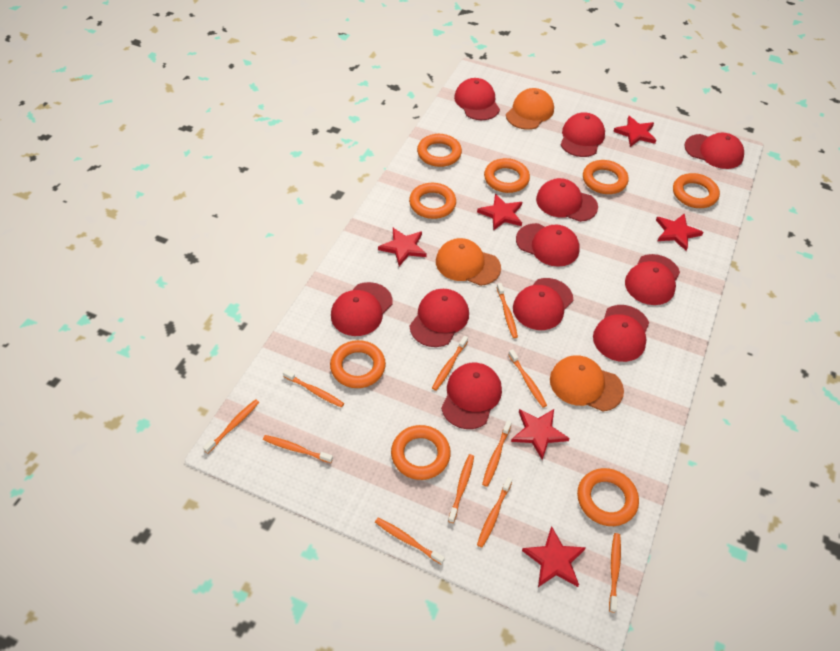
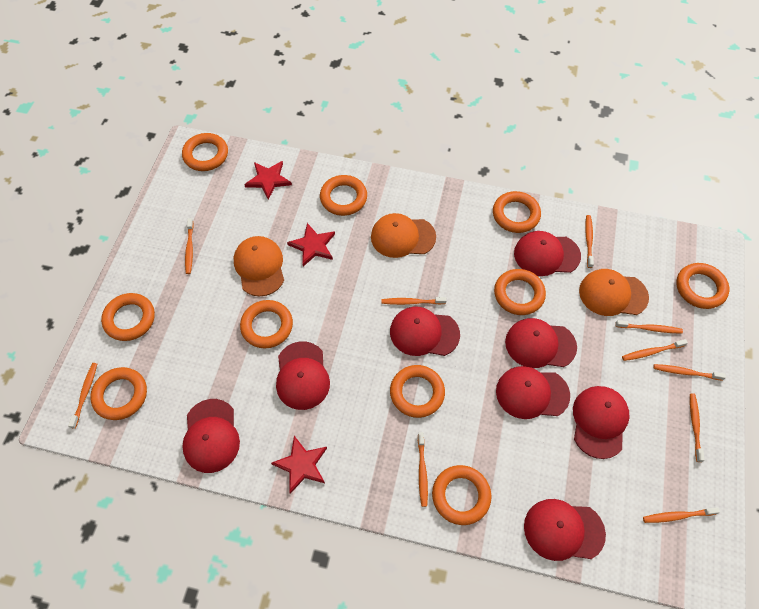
orange ring: [330,340,386,388] [391,425,451,480] [409,183,456,219] [417,134,462,167] [484,158,530,193] [577,468,639,526] [583,160,628,194] [673,173,720,208] = 8 -> [90,367,147,420] [101,293,155,341] [182,133,228,171] [240,300,293,348] [320,175,367,216] [390,365,445,418] [432,465,492,525] [493,191,541,233] [494,269,546,315] [676,263,729,309] = 10
orange toothbrush: [203,399,259,454] [263,435,333,463] [283,369,344,408] [375,518,445,565] [432,336,468,391] [448,454,474,523] [477,477,512,547] [482,420,512,487] [497,283,518,338] [508,349,547,408] [609,533,621,613] = 11 -> [68,363,97,429] [185,218,194,274] [381,297,446,305] [418,432,428,507] [585,215,594,268] [615,320,683,333] [622,339,688,361] [643,507,720,523] [653,364,726,381] [690,393,704,462] = 10
red cap: [331,282,393,336] [409,289,469,347] [441,363,502,429] [454,78,500,120] [513,278,573,330] [516,223,580,267] [536,178,598,222] [561,112,605,157] [593,305,649,362] [625,254,680,305] [685,133,744,169] = 11 -> [182,399,240,473] [276,341,330,410] [390,307,460,356] [496,366,570,419] [505,318,577,368] [514,231,581,276] [524,499,606,561] [573,386,630,459] = 8
red star: [378,228,427,266] [477,194,522,231] [511,409,570,460] [522,526,586,587] [613,116,656,147] [656,214,704,251] = 6 -> [244,161,292,200] [271,436,327,494] [287,223,335,266] = 3

